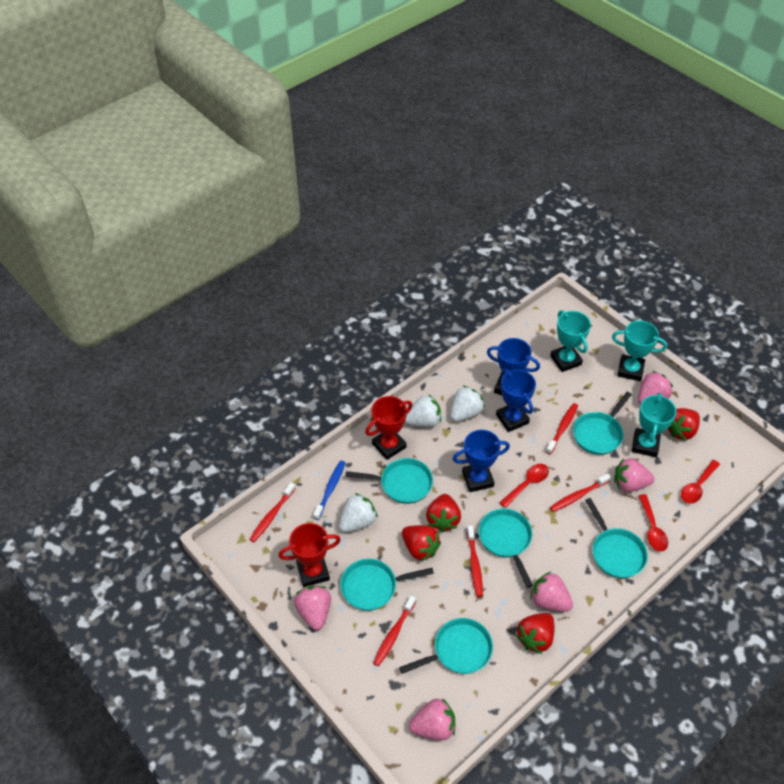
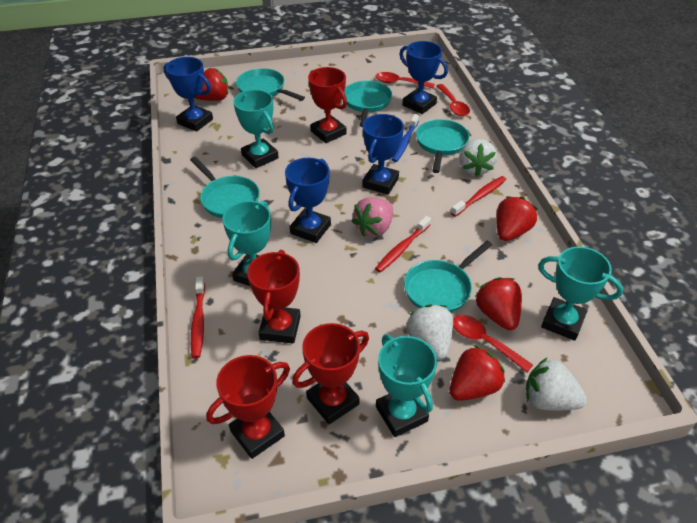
blue trophy: [453,430,510,492] [487,338,540,395] [496,369,536,432] = 3 -> [163,57,213,132] [285,158,331,243] [362,114,404,195] [399,41,448,114] = 4
pink strawberry: [294,586,331,630] [409,698,455,740] [530,572,573,612] [614,458,654,492] [638,371,673,404] = 5 -> [352,197,393,237] = 1
red toothbrush: [249,483,296,542] [373,596,416,666] [467,525,483,597] [546,403,578,455] [550,473,611,512] = 5 -> [191,277,205,358] [375,216,431,272] [451,176,506,217] = 3
red trophy: [278,523,341,587] [365,396,412,460] = 2 -> [206,355,290,459] [247,250,301,343] [292,323,369,424] [308,67,347,143] = 4
turquoise pan: [340,559,434,611] [345,458,433,504] [399,618,493,674] [478,509,533,588] [573,392,632,455] [585,498,648,578] = 6 -> [190,157,260,218] [236,68,305,101] [344,81,392,127] [404,241,492,313] [416,119,470,173] = 5
turquoise trophy: [550,310,591,372] [612,321,667,381] [632,393,676,457] = 3 -> [222,201,271,286] [233,89,279,168] [376,334,437,437] [538,247,623,341] = 4

